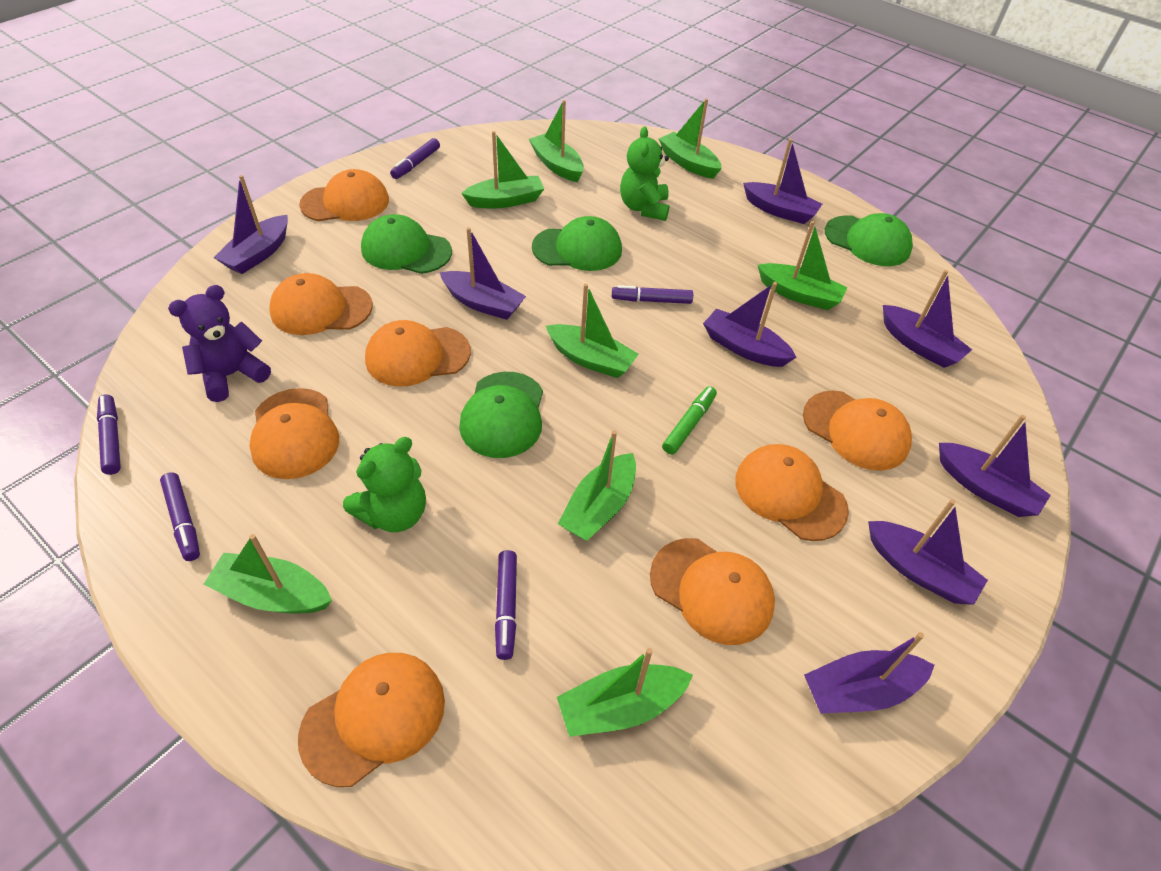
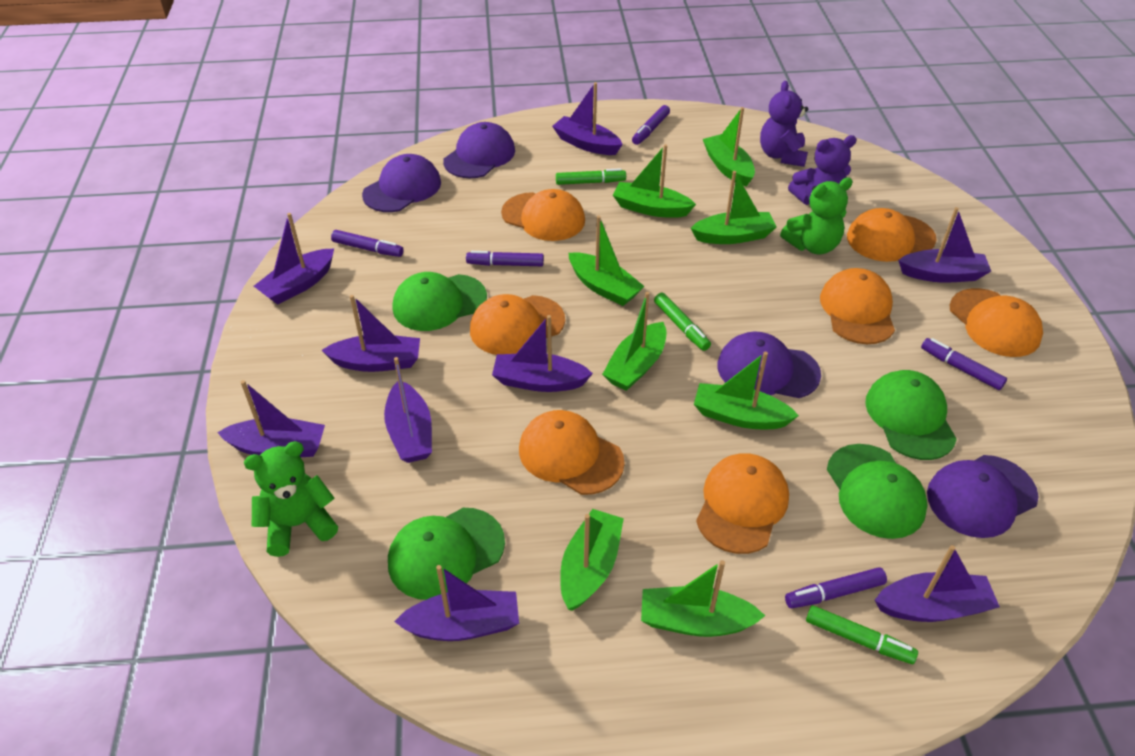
green marker: [662,386,717,455] = 1 -> [556,168,626,185] [654,293,711,351] [806,605,918,664] = 3
orange cap: [249,388,339,479] [269,273,373,335] [298,653,445,787] [299,169,389,221] [365,320,471,387] [650,538,775,645] [735,444,849,541] [803,391,912,471] = 8 -> [470,294,565,355] [501,189,585,241] [519,410,625,495] [696,453,789,554] [820,268,895,344] [847,208,936,262] [950,288,1043,357] = 7
purple boat: [214,175,288,274] [439,227,526,320] [703,282,797,367] [743,139,822,224] [804,632,934,713] [868,499,988,605] [883,270,972,368] [939,415,1051,517] = 8 -> [217,380,325,457] [254,213,334,305] [321,295,420,372] [384,357,432,463] [394,565,519,641] [492,315,593,392] [552,82,623,155] [875,545,1000,622] [898,207,991,283] = 9
purple cap: none = 0 -> [362,154,441,212] [443,122,515,178] [717,331,821,398] [927,455,1039,538] = 4
purple teddy bear: [168,285,271,402] = 1 -> [760,81,808,167] [788,135,857,205] = 2

